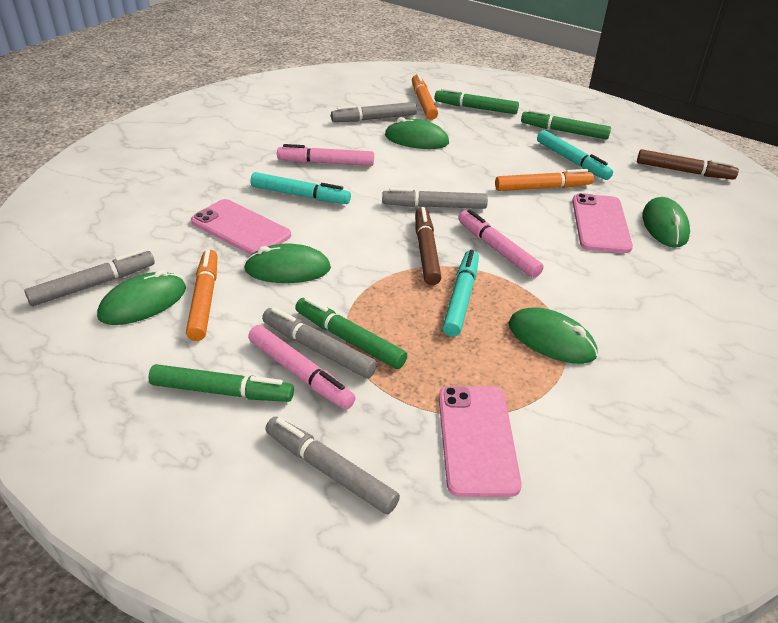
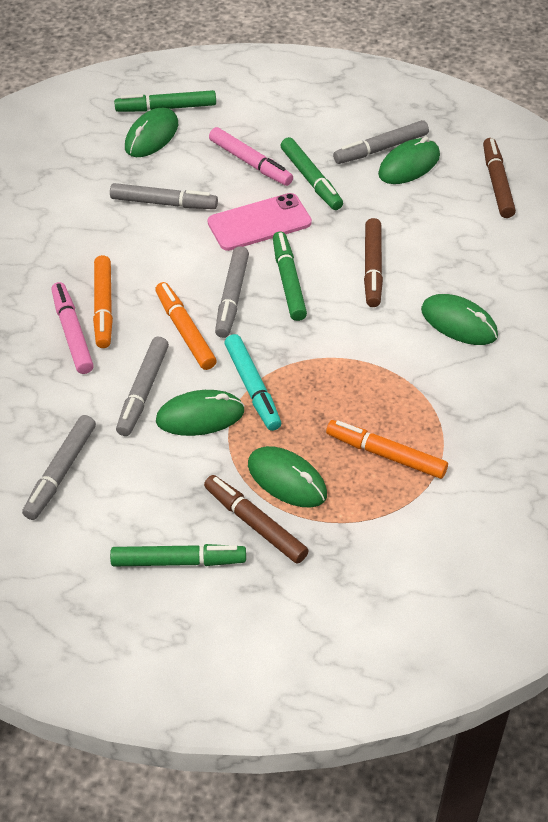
brown marker: [415,207,441,285] [637,149,739,180] = 2 -> [204,475,309,564] [364,218,383,307] [483,138,516,218] = 3
pink marker: [248,325,356,410] [277,144,374,166] [459,209,544,278] = 3 -> [51,282,94,374] [209,127,293,186] = 2
pink phone: [191,199,291,255] [439,386,522,497] [572,193,633,253] = 3 -> [208,193,312,251] = 1
turquoise marker: [250,172,351,204] [442,250,479,337] [537,130,613,180] = 3 -> [224,334,281,431] = 1

